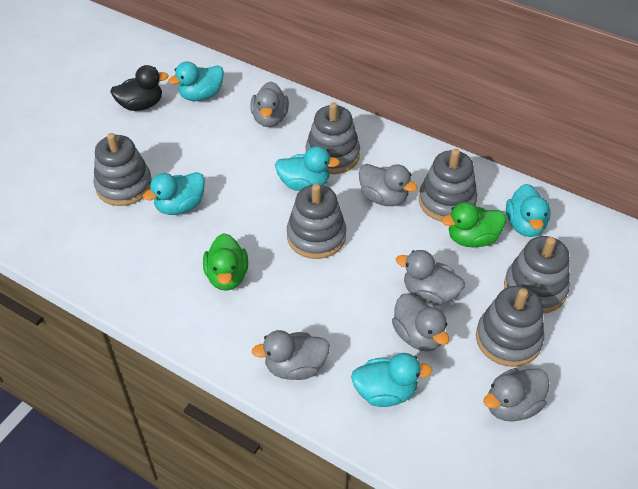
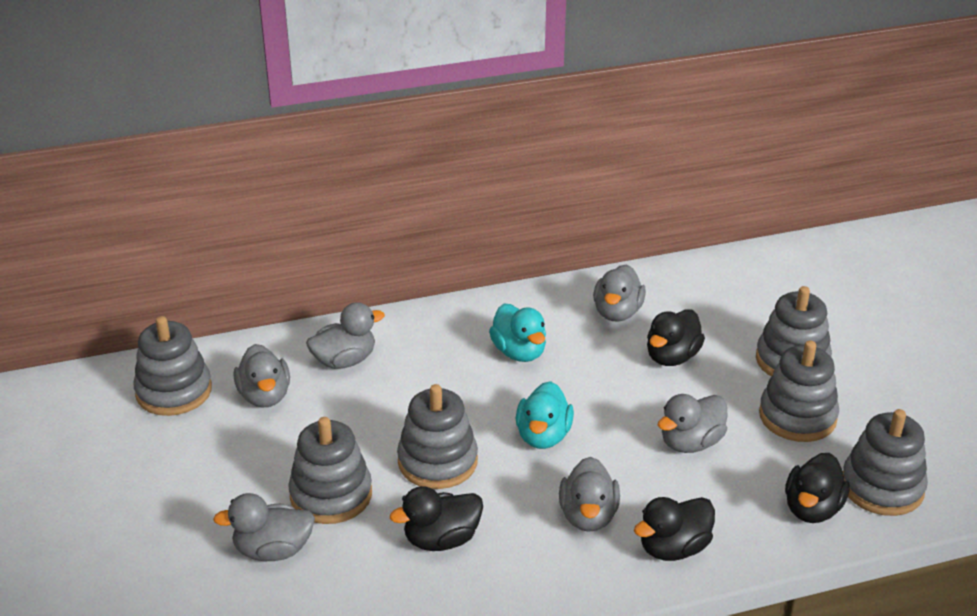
black duck: [110,65,169,111] = 1 -> [390,486,483,551] [634,497,715,561] [647,309,705,366] [785,453,849,523] = 4
green duck: [203,233,248,291] [442,202,506,247] = 2 -> none = 0
turquoise duck: [143,172,205,215] [168,61,224,101] [275,146,340,191] [351,353,432,407] [506,184,551,237] = 5 -> [489,304,546,362] [516,381,574,449] = 2

